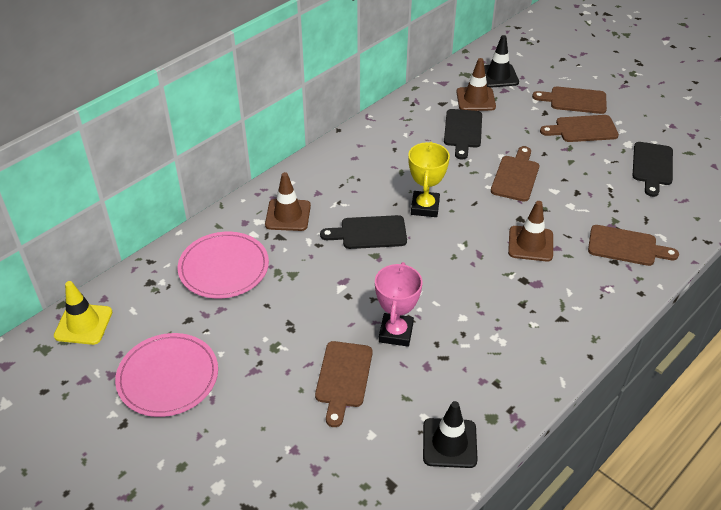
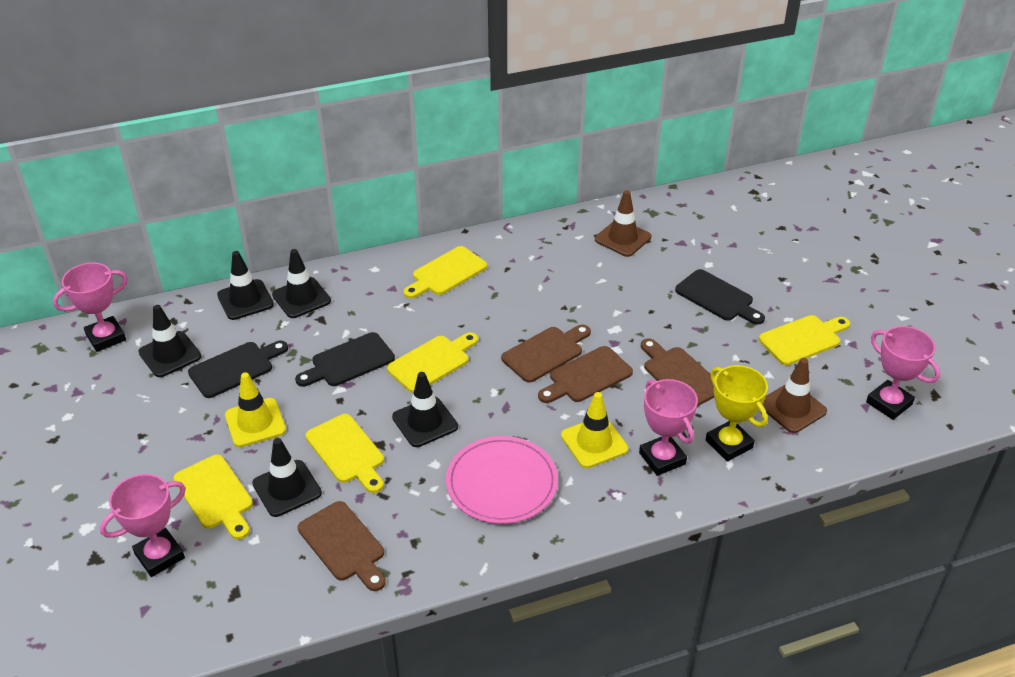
black traffic cone: [423,401,478,468] [484,35,519,88] = 2 -> [138,305,201,377] [217,251,274,320] [252,438,322,517] [272,249,331,318] [392,372,458,447] = 5
brown cutting board: [315,341,373,427] [491,146,539,202] [532,86,607,114] [540,115,619,142] [588,225,679,266] = 5 -> [298,501,386,591] [501,325,591,383] [538,346,633,403] [641,339,714,406] = 4
brown traffic cone: [265,172,311,231] [457,58,496,111] [508,201,553,262] = 3 -> [595,190,651,257] [762,358,827,433] = 2
pink plate: [115,333,218,417] [178,232,269,298] = 2 -> [446,436,558,524] = 1
pink trophy: [375,262,422,347] = 1 -> [53,263,128,352] [100,474,186,577] [639,379,698,476] [866,326,940,420] = 4
yellow cutting board: none = 0 -> [174,455,253,540] [305,414,384,493] [387,332,478,393] [404,246,487,299] [759,315,850,365] = 5
yellow traffic cone: [54,281,112,345] = 1 -> [225,372,286,447] [561,392,628,468] = 2

